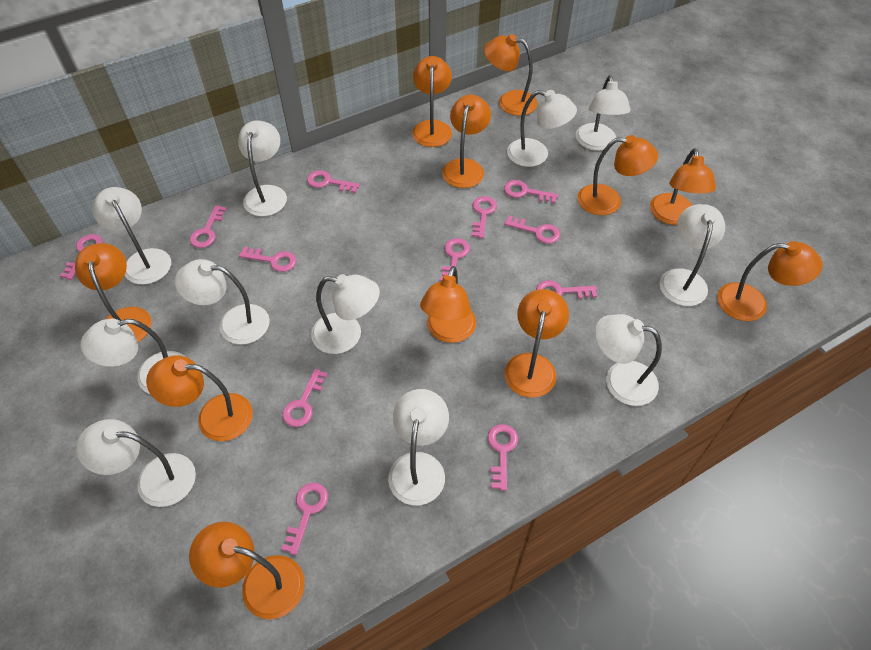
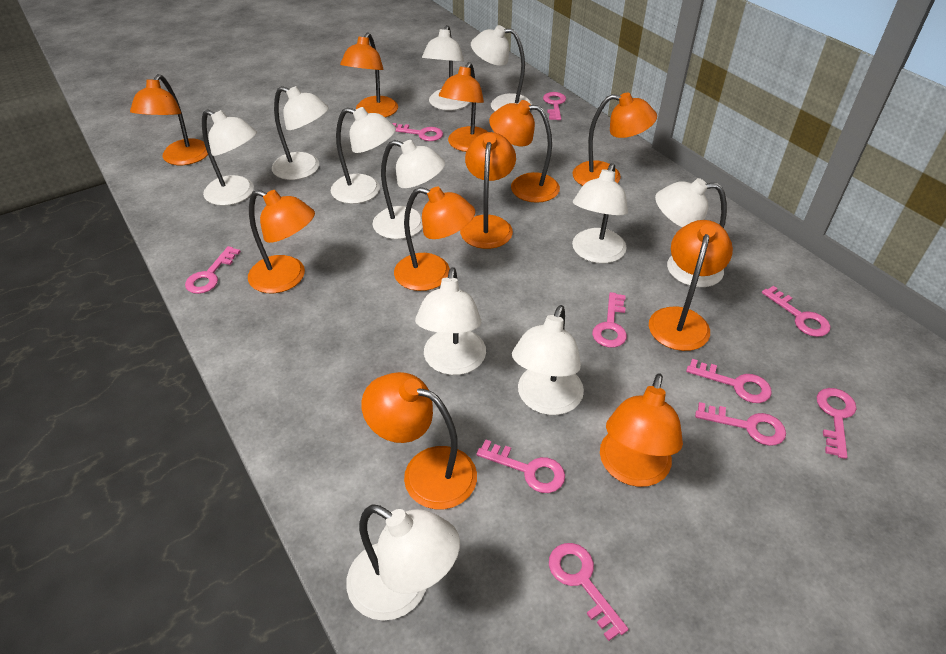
pink key: [60,234,103,280] [190,205,227,248] [239,247,296,272] [281,483,328,555] [282,369,328,427] [307,170,360,193] [440,238,470,282] [472,196,497,238] [488,424,518,491] [504,180,558,203] [504,215,560,244] [536,280,597,299] = 12 -> [185,246,241,294] [393,123,443,141] [476,439,565,493] [543,92,566,120] [549,543,628,641] [592,292,627,348] [686,359,772,403] [695,402,786,446] [762,286,830,337] [817,388,856,459] = 10

